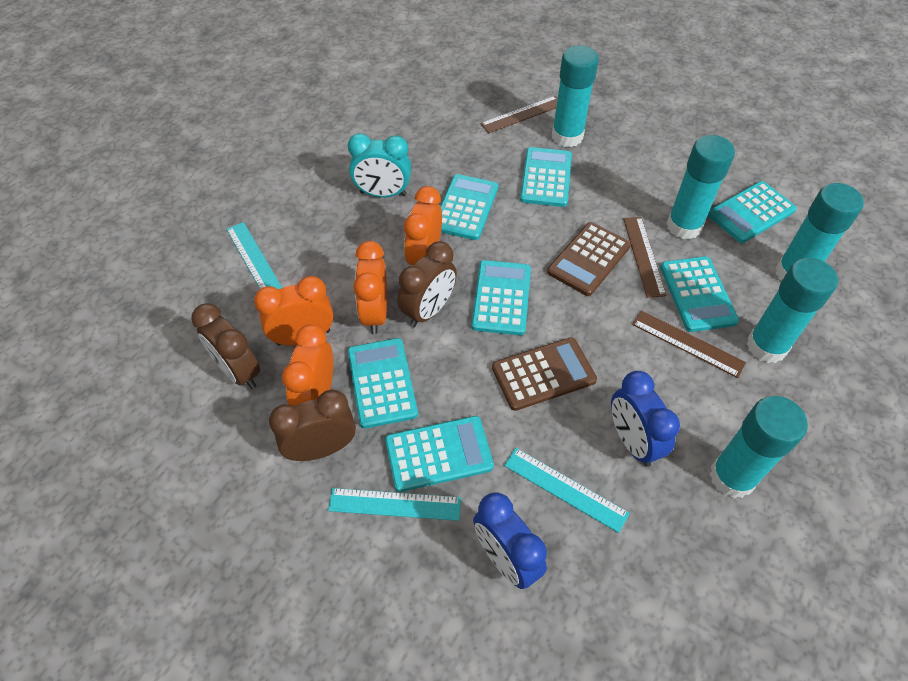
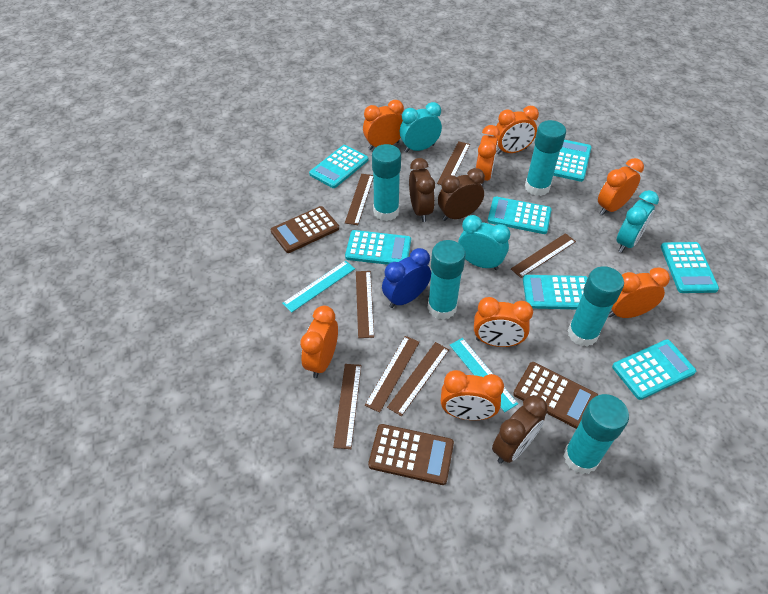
blue clock: [473,492,547,589] [611,371,680,467] = 2 -> [382,248,431,308] = 1
brown calculator: [492,337,597,411] [547,222,631,296] = 2 -> [271,206,339,253] [368,424,454,485] [513,362,598,429] = 3
brown ruler: [480,96,558,133] [623,217,666,298] [632,310,746,378] = 3 -> [333,364,361,449] [345,174,373,225] [356,271,374,338] [365,336,420,413] [387,342,449,416] [437,141,470,185] [511,233,576,278] = 7
orange clock: [254,276,333,346] [282,324,333,406] [353,241,387,334] [404,186,442,266] = 4 -> [300,306,338,378] [363,100,404,150] [441,370,504,420] [474,297,533,347] [476,125,500,187] [494,106,539,154] [598,158,644,215] [608,267,670,318] = 8
turquoise clock: [348,133,411,197] = 1 -> [400,102,442,153] [458,215,510,270] [616,190,659,253] = 3
turquoise ruler: [226,222,282,289] [328,488,461,521] [504,448,630,533] = 3 -> [282,261,355,313] [450,338,518,412] = 2

